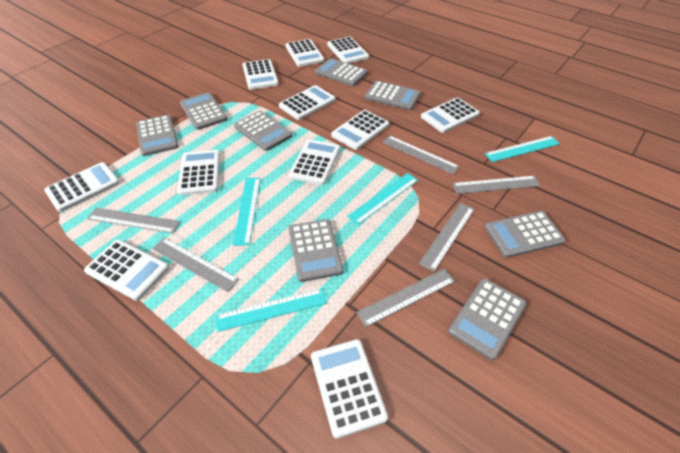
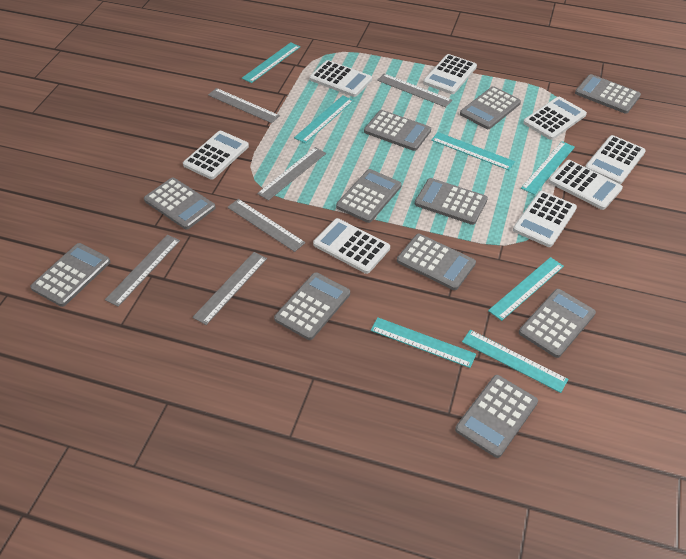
grey calculator: [136,115,178,156] [180,92,228,130] [234,111,292,151] [289,219,343,282] [315,58,368,86] [365,81,421,110] [448,278,527,360] [485,211,566,258] = 8 -> [30,243,110,307] [144,177,216,229] [274,272,350,340] [336,169,402,223] [364,110,431,151] [397,234,476,290] [415,178,488,225] [455,375,538,458] [460,86,521,129] [519,289,596,358] [575,74,641,114] = 11
turquoise ruler: [215,288,327,332] [233,178,260,246] [347,173,418,225] [485,136,560,162] = 4 -> [242,42,300,83] [294,95,354,143] [371,317,476,368] [431,132,515,170] [462,330,568,393] [488,257,564,321] [521,141,575,195] = 7
white calculator: [44,162,120,212] [84,239,169,301] [177,150,220,195] [242,59,279,90] [279,85,335,120] [285,39,324,67] [289,139,340,185] [311,339,388,439] [327,37,369,64] [331,110,389,150] [421,97,480,133] = 11 -> [183,131,249,180] [309,60,372,97] [313,218,390,274] [423,54,477,94] [513,191,577,247] [523,97,587,140] [549,160,623,210] [585,135,646,184] = 8

